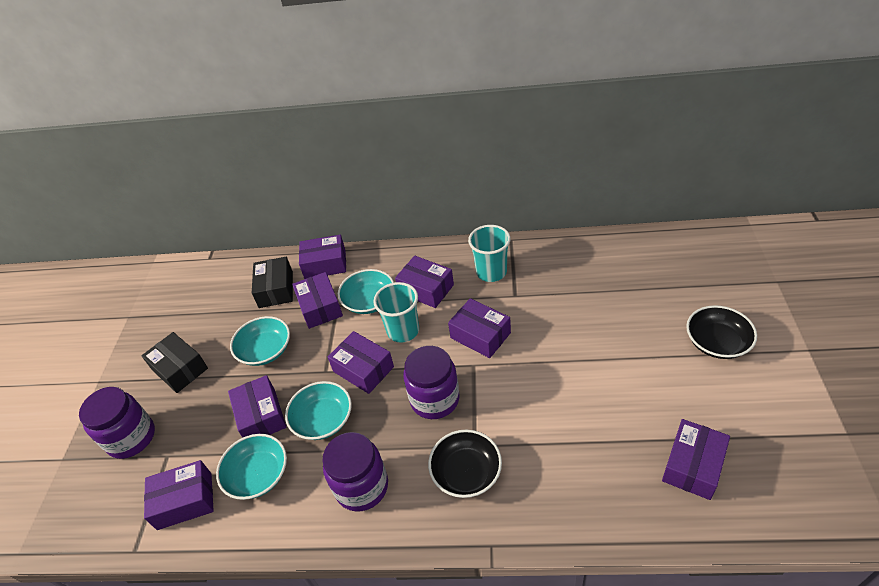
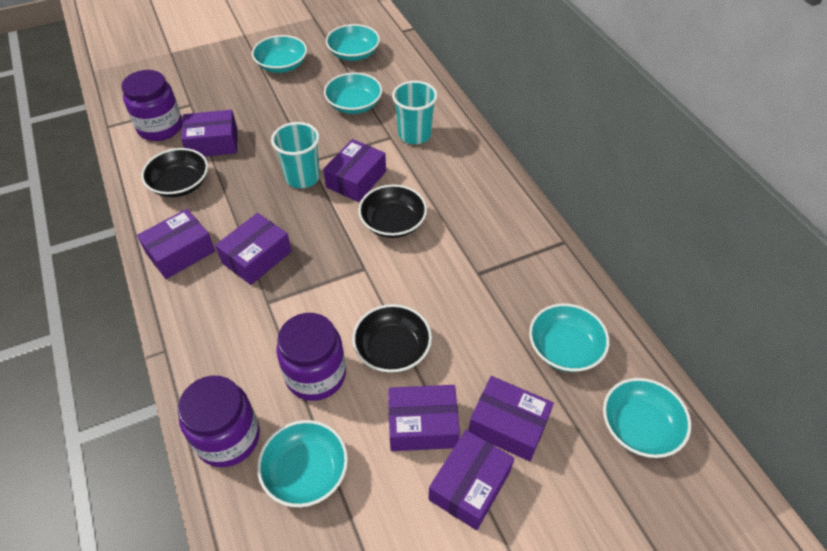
black bowl: [428,430,502,498] [686,305,757,359] = 2 -> [141,148,208,197] [352,304,432,373] [358,184,427,238] = 3
black box: [142,332,208,393] [252,257,293,308] = 2 -> none = 0
purple box: [144,460,214,530] [228,375,286,438] [292,272,343,329] [299,235,346,279] [328,331,394,394] [395,256,454,308] [448,298,511,358] [662,419,730,500] = 8 -> [137,209,215,279] [181,110,238,157] [215,213,292,285] [323,139,386,202] [388,385,460,451] [429,430,514,530] [468,376,554,461] = 7
turquoise bowl: [216,434,287,500] [230,316,290,366] [285,381,352,440] [338,269,394,314] = 4 -> [252,35,307,73] [257,420,348,507] [324,72,382,114] [326,24,380,61] [529,303,609,372] [603,378,691,458] = 6

